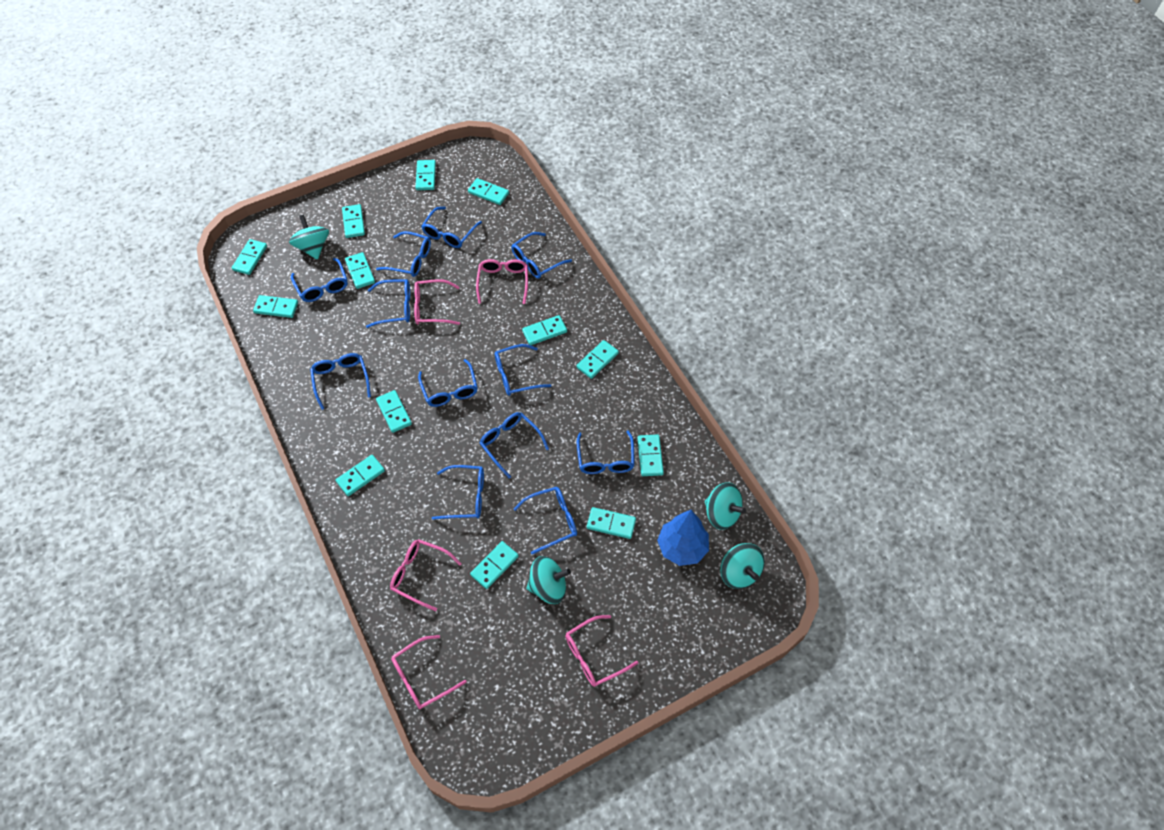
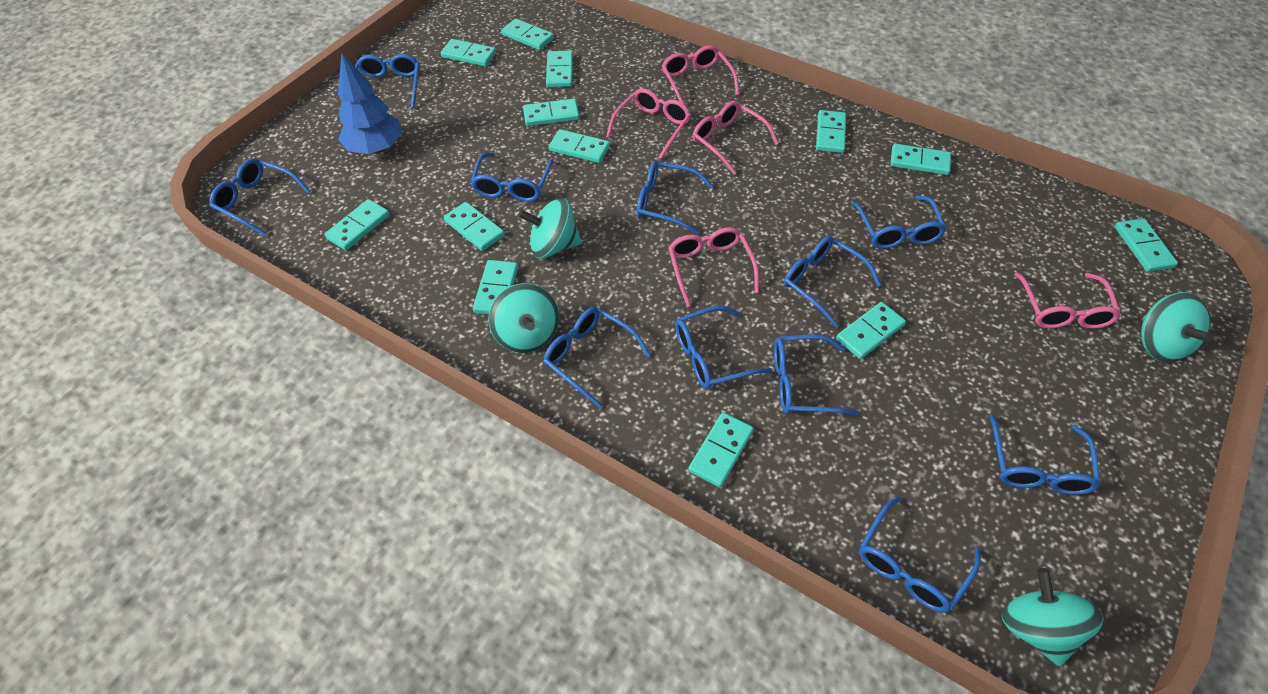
blue glasses: [291,258,348,302] [310,353,371,410] [366,279,410,328] [376,231,431,277] [418,359,478,407] [421,207,482,248] [432,465,484,520] [479,412,549,478] [494,344,552,396] [512,232,572,279] [514,487,577,554] [577,431,635,474] = 12 -> [210,159,310,236] [355,54,420,109] [470,153,554,202] [543,307,651,408] [637,161,713,234] [675,306,773,389] [774,334,860,416] [784,236,881,328] [852,195,946,249] [859,496,981,613] [989,414,1101,495] = 11

